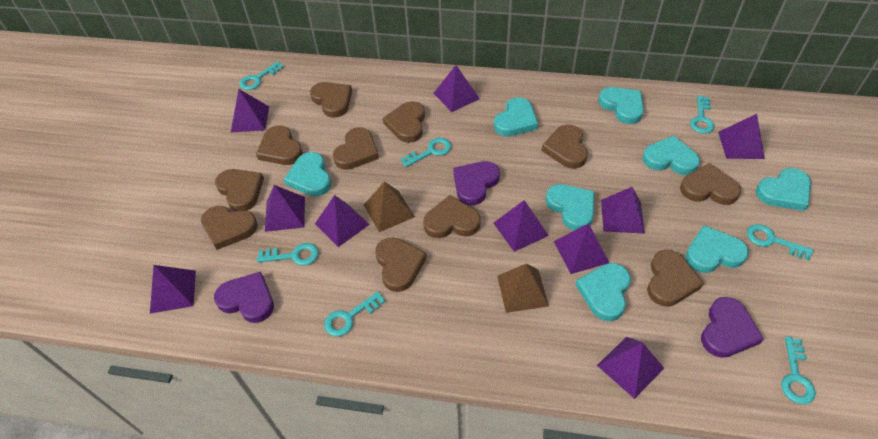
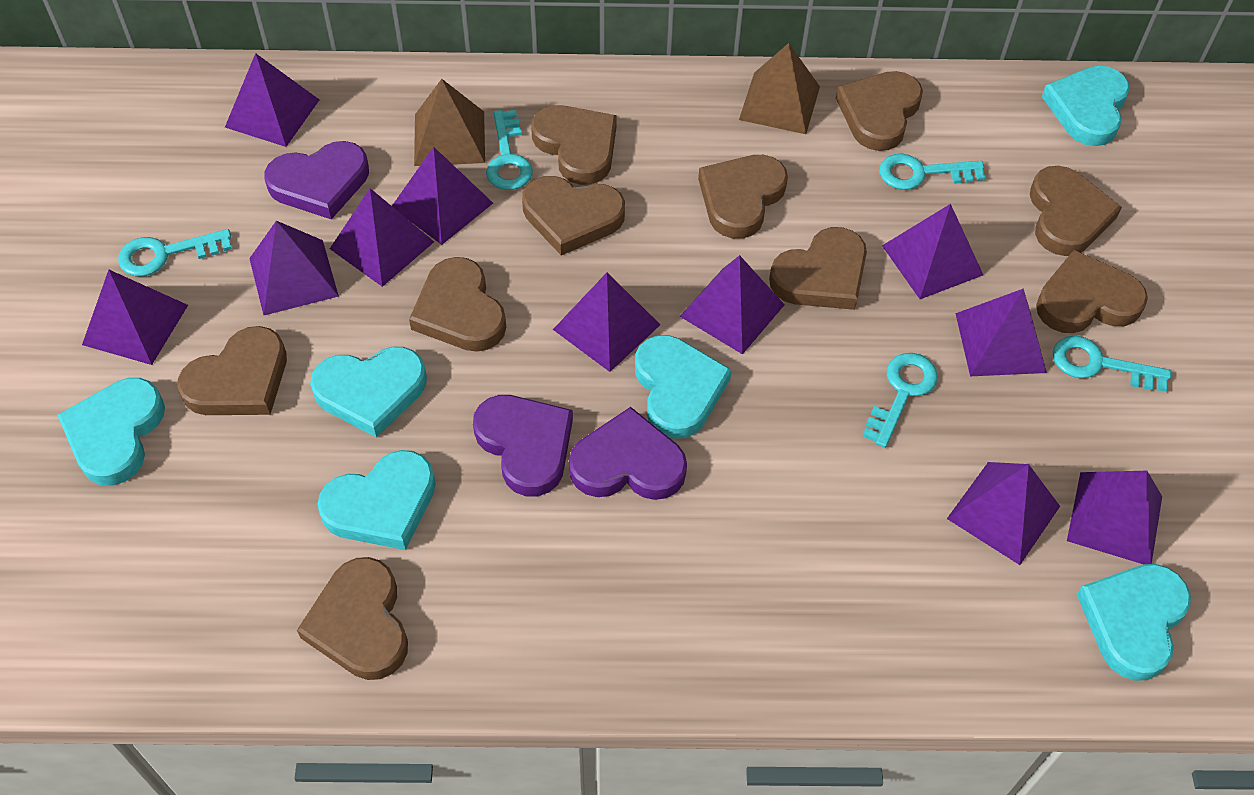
brown heart: [201,206,258,250] [215,169,264,211] [256,125,303,165] [310,82,352,118] [333,127,379,170] [376,237,427,292] [383,101,425,143] [423,195,481,238] [541,125,588,169] [647,250,704,307] [680,163,741,205] = 11 -> [178,326,287,415] [297,557,408,680] [409,257,506,352] [522,176,625,255] [531,105,617,185] [698,155,788,239] [769,227,867,310] [836,71,923,151] [1030,166,1122,256] [1036,250,1148,333] = 10
purple pyramid: [150,265,196,314] [231,89,269,132] [265,185,305,232] [315,195,370,247] [434,65,480,112] [494,200,549,252] [554,223,609,274] [597,337,664,399] [601,187,645,234] [718,114,765,159] = 10 -> [82,270,188,365] [225,53,319,147] [249,221,339,315] [330,188,434,287] [392,147,493,245] [553,273,660,372] [680,255,785,354] [882,204,983,299] [947,462,1060,565] [955,288,1047,376] [1067,471,1162,564] = 11
turquoise heart: [284,152,331,196] [494,97,538,136] [546,184,595,230] [576,263,631,321] [598,87,644,124] [642,136,700,175] [685,225,749,273] [756,168,811,211] = 8 -> [57,378,165,485] [310,347,427,438] [317,450,436,550] [635,335,732,439] [1042,66,1130,146] [1076,564,1191,681] = 6
turquoise key: [240,61,283,90] [257,243,319,266] [324,291,385,336] [400,138,451,167] [690,96,715,134] [747,224,813,260] [781,336,816,404] = 7 -> [118,229,232,276] [486,110,533,190] [863,353,938,448] [879,153,986,190] [1053,336,1171,392] = 5

